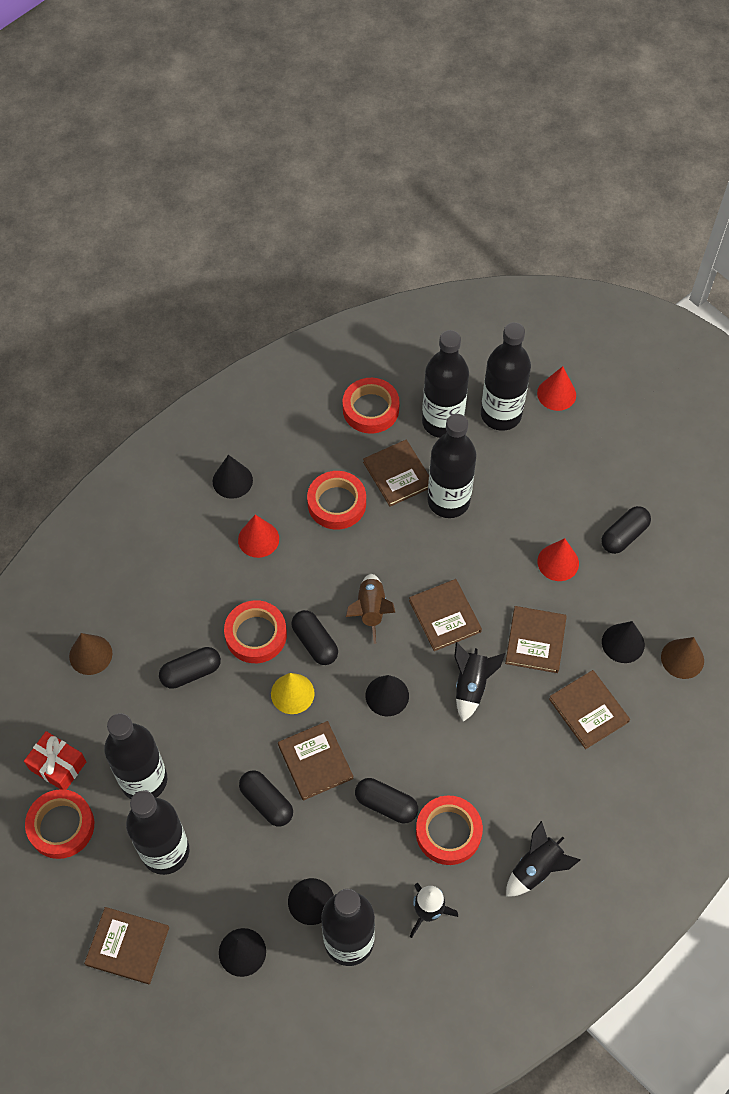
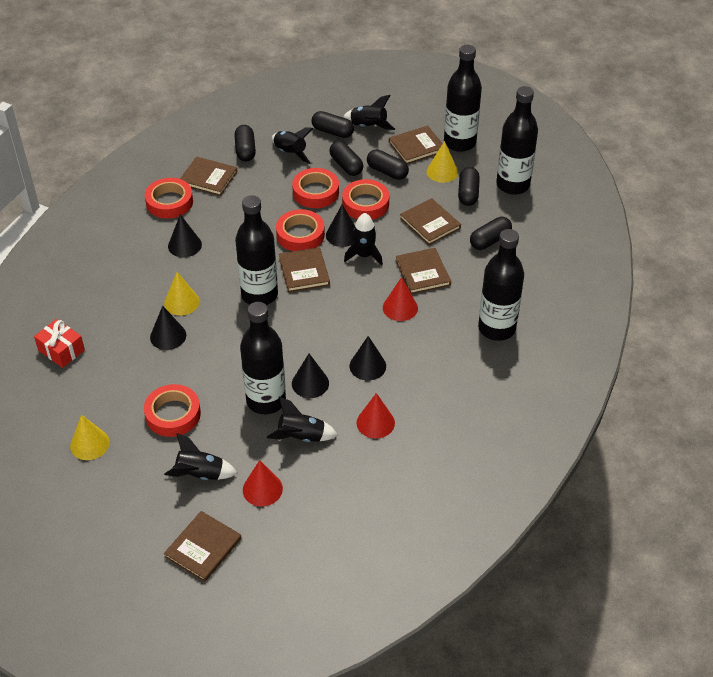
black bottle: [104,713,167,799] [126,791,189,875] [321,889,375,966] [422,330,469,438] [428,414,477,518] [481,322,531,431] = 6 -> [235,195,278,305] [240,302,286,414] [444,45,482,152] [478,229,524,341] [496,86,538,195] = 5
black capsule: [159,647,221,689] [239,771,293,826] [291,610,338,665] [355,778,418,823] [601,506,651,554] = 5 -> [235,125,256,162] [312,111,354,138] [329,141,363,176] [367,149,409,180] [458,167,480,206] [470,217,512,250] = 6
black rocket: [410,883,458,938] [454,642,505,722] [506,821,580,897] = 3 -> [164,433,237,480] [267,397,338,442] [272,127,313,164] [343,95,395,130] [344,213,383,265] = 5
brown cone: [69,633,112,675] [661,637,704,679] = 2 -> none = 0
brown rocket: [346,574,395,644] = 1 -> none = 0
yellow cone: [271,673,314,714] = 1 -> [70,414,110,460] [164,272,200,316] [427,141,458,183] = 3

